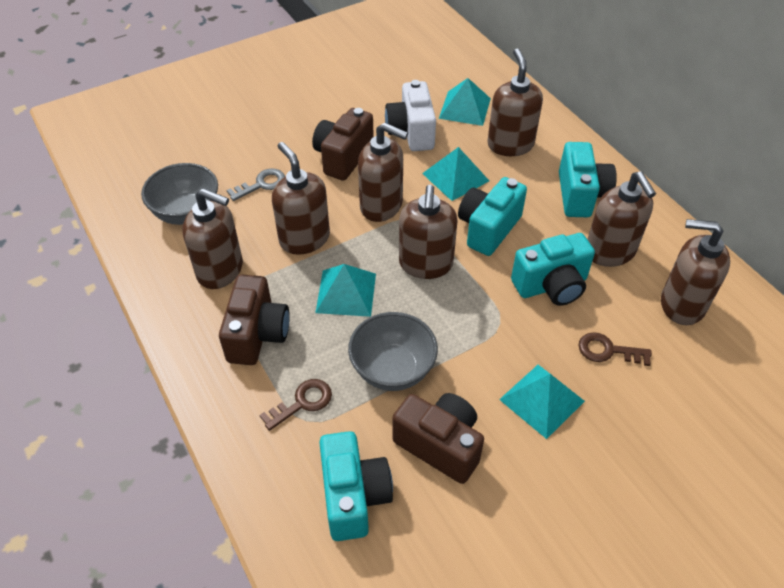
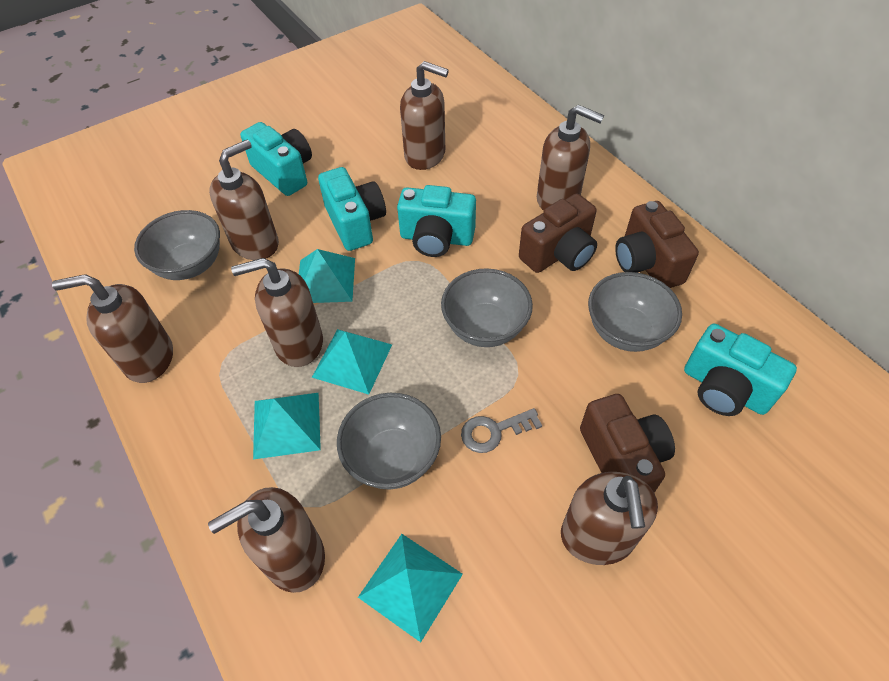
brown key: [259,379,332,431] [578,332,652,366] = 2 -> none = 0
grey bowl: [141,163,218,225] [348,312,438,391] = 2 -> [134,210,220,280] [337,393,441,490] [441,268,533,347] [588,272,682,352] = 4
white camera: [385,80,436,151] = 1 -> none = 0

